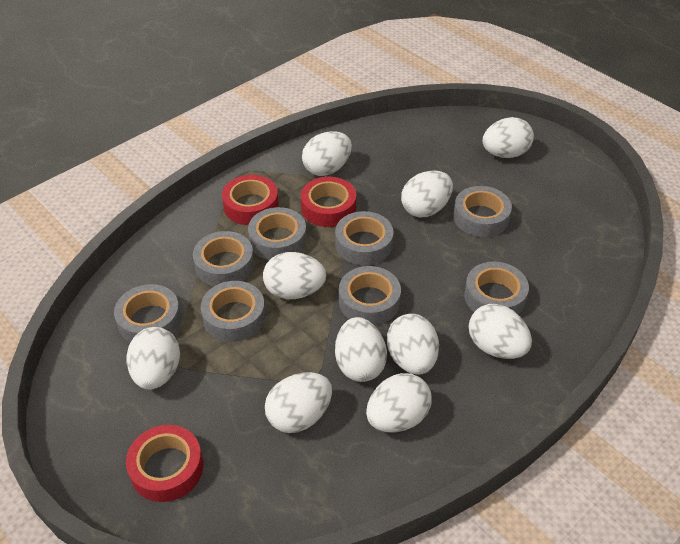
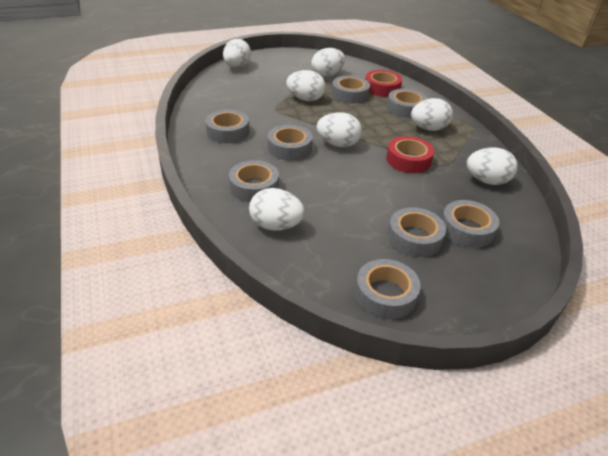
red tape: [126,425,203,502] [222,175,279,225] [301,177,356,227] = 3 -> [365,70,402,97] [386,136,434,173] = 2
white egg: [127,327,180,390] [263,252,326,299] [265,372,332,433] [302,131,352,176] [335,317,387,382] [366,373,432,433] [387,314,439,375] [401,170,453,218] [469,304,532,359] [483,117,534,158] = 10 -> [223,39,251,68] [249,188,305,231] [286,70,326,101] [311,48,345,77] [317,112,362,147] [411,98,453,131] [466,147,518,185] = 7

